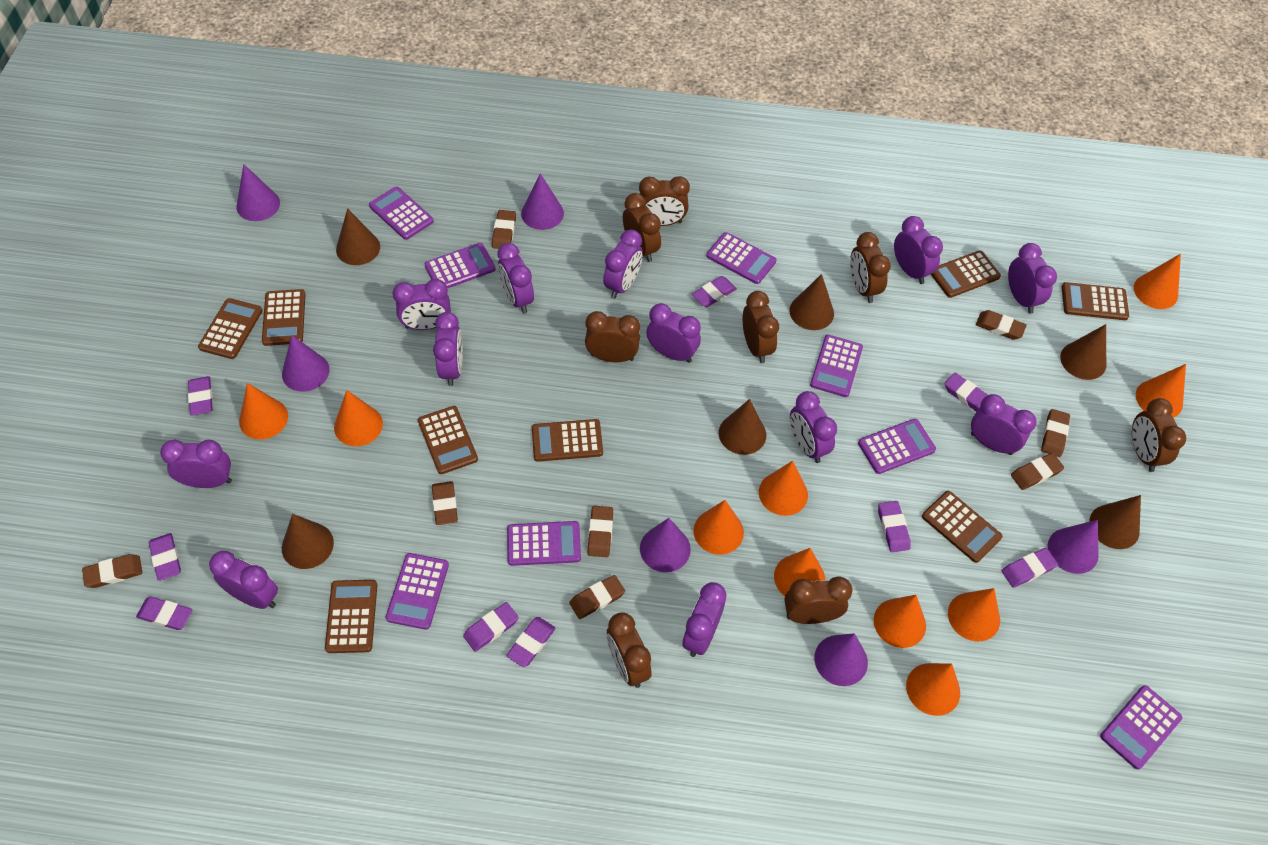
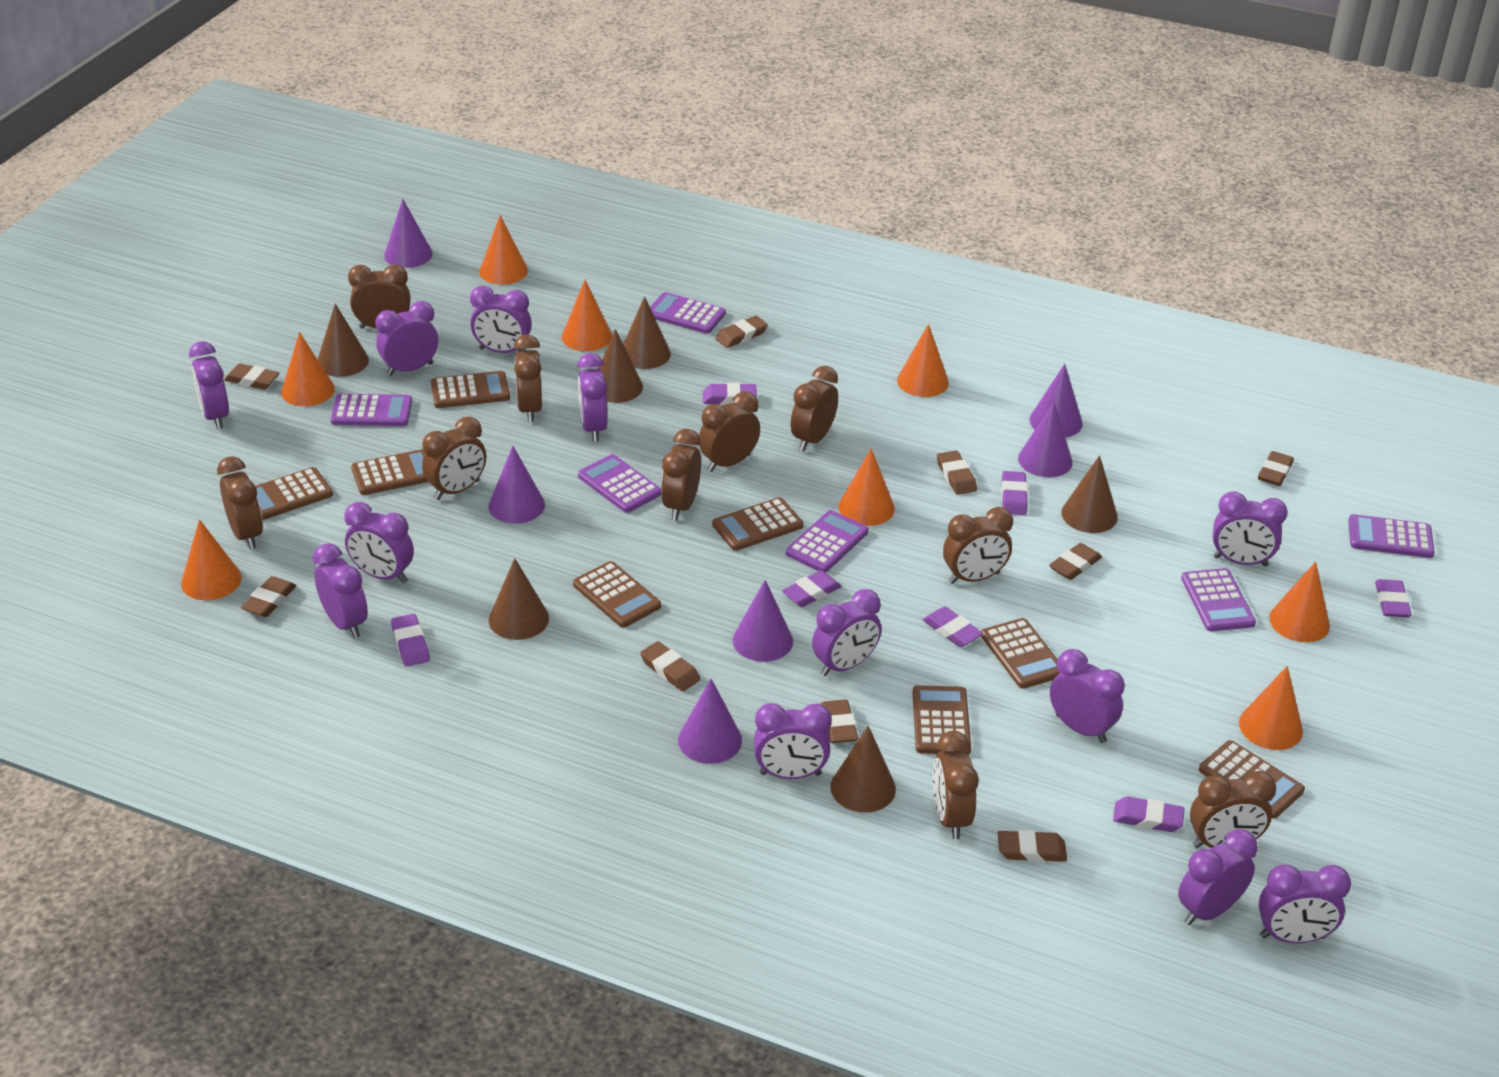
brown clock: [585,311,640,362] [606,612,652,688] [623,193,661,262] [639,176,690,226] [742,291,779,363] [785,577,852,624] [850,232,891,303] [1132,398,1186,472] = 8 -> [217,456,263,549] [348,264,411,329] [422,417,486,500] [514,334,542,422] [661,429,701,520] [699,391,760,472] [791,366,838,451] [933,731,979,839] [943,507,1013,584] [1190,771,1276,848] = 10
brown eraser: [82,554,142,588] [432,481,458,525] [492,210,516,249] [569,575,625,619] [588,506,613,557] [976,310,1027,340] [1011,453,1064,490] [1041,409,1070,457] = 8 -> [224,363,280,390] [241,576,296,617] [640,641,700,691] [715,316,768,348] [821,700,858,743] [937,450,977,495] [998,830,1067,862] [1049,543,1102,580] [1258,451,1294,486] = 9
orange cone: [239,383,288,439] [334,390,383,446] [694,500,744,555] [759,461,808,516] [774,548,825,596] [874,595,926,648] [906,663,960,716] [948,588,1000,641] [1134,254,1181,309] [1136,364,1186,418] = 10 -> [181,519,242,600] [281,332,335,406] [479,215,528,285] [562,280,612,351] [839,448,895,526] [897,324,949,397] [1239,666,1303,750] [1269,562,1330,642] = 8
purple calculator: [369,186,434,240] [386,553,449,630] [425,243,496,288] [507,521,581,566] [706,232,776,284] [810,335,863,397] [858,419,936,474] [1100,685,1182,770] = 8 -> [330,394,412,426] [578,454,661,513] [650,292,726,334] [786,510,868,572] [1181,568,1256,631] [1348,514,1435,558] = 6
purple eraser: [136,597,192,630] [149,533,181,581] [188,376,213,416] [463,602,519,652] [506,617,556,667] [692,276,737,307] [878,501,911,552] [944,373,988,412] [1002,548,1058,588] = 9 -> [391,614,430,666] [703,383,757,405] [782,570,842,607] [923,606,983,647] [1001,471,1028,515] [1113,796,1185,832] [1375,579,1412,617] = 7

